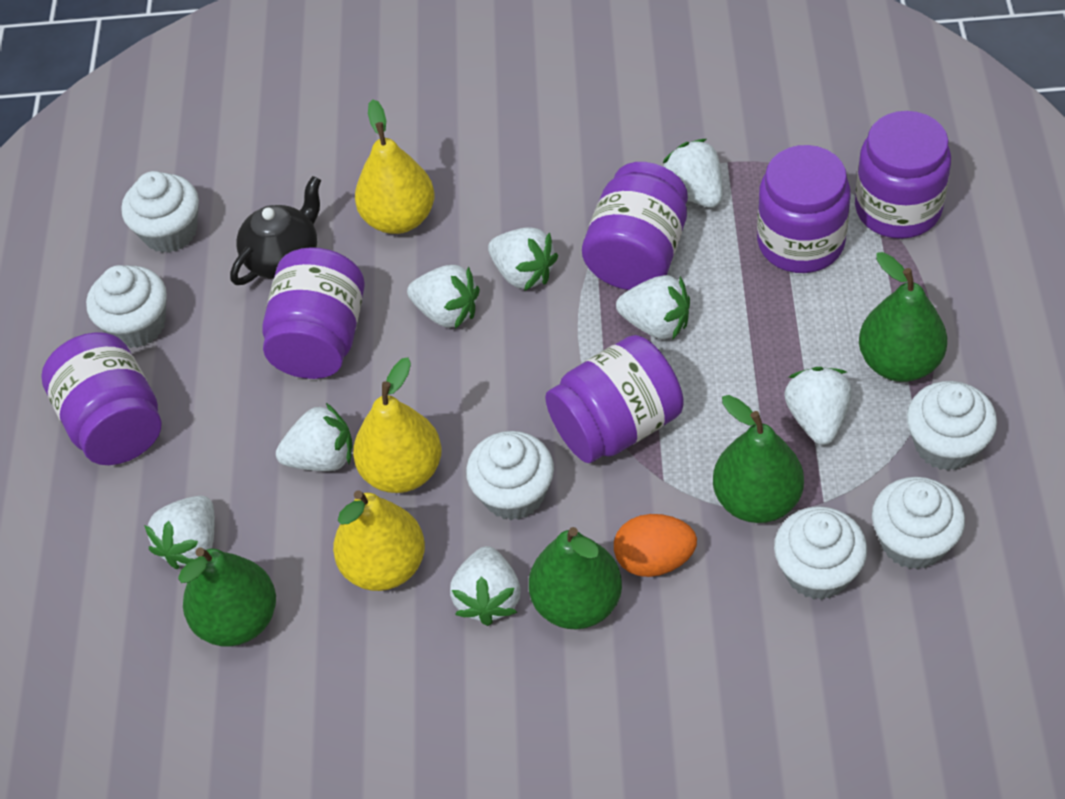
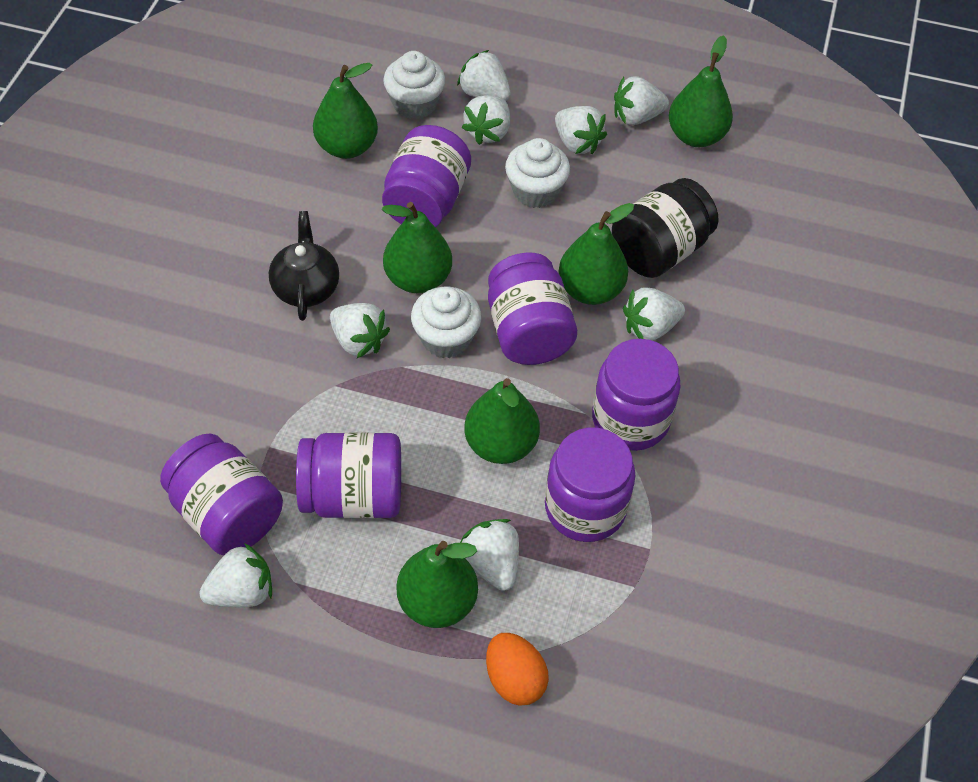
black jar: none = 0 -> [612,178,719,278] = 1
green pear: [178,548,276,647] [529,527,622,629] [713,395,804,523] [859,252,947,382] = 4 -> [313,63,378,159] [382,202,452,293] [397,541,478,628] [464,378,540,464] [559,203,634,305] [669,35,733,147] = 6
white cupcake: [86,265,167,348] [121,171,199,253] [466,431,554,520] [774,506,867,600] [872,477,965,570] [907,381,997,471] = 6 -> [383,51,445,120] [411,287,482,358] [505,138,570,208] = 3
yellow pear: [333,490,425,591] [353,358,442,493] [355,99,434,234] = 3 -> none = 0

